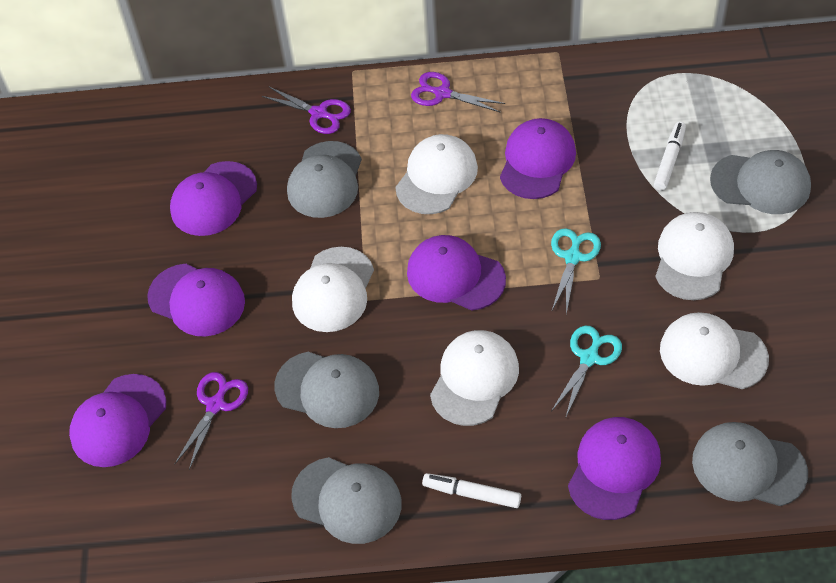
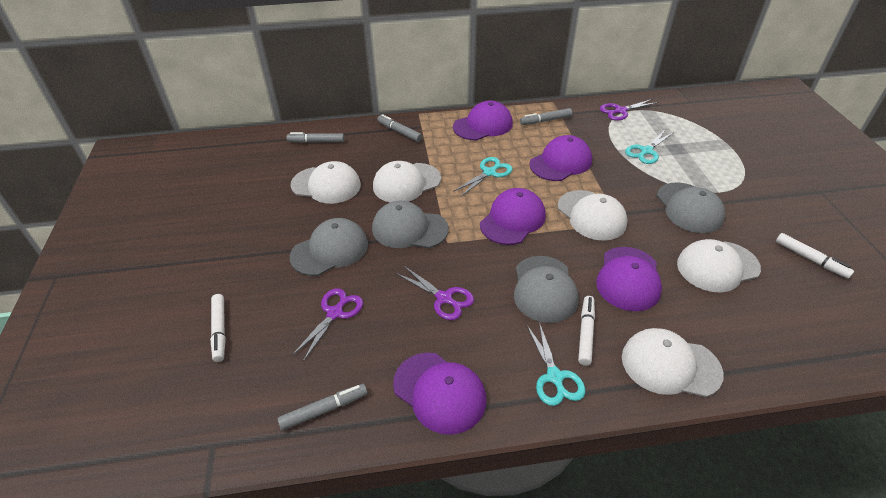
grey cap: [274,352,379,428] [287,141,362,218] [291,457,402,544] [692,422,808,506] [710,150,811,214] = 5 -> [290,218,368,276] [372,201,449,248] [514,256,578,323] [657,182,725,233] = 4
grey marker: none = 0 -> [277,384,368,431] [286,132,344,143] [377,114,422,142] [520,108,572,125] = 4
purple cap: [69,374,166,467] [147,264,245,336] [170,161,257,236] [407,235,506,311] [500,118,576,199] [568,417,661,520] = 6 -> [393,353,486,435] [453,100,513,140] [480,188,546,245] [529,135,592,181] [596,247,662,311] = 5
turquoise scissors: [551,228,601,315] [551,326,622,419] = 2 -> [453,157,513,197] [526,322,585,406] [625,130,674,164] = 3
white marker: [422,473,521,508] [654,122,686,191] = 2 -> [210,294,226,362] [578,296,595,366] [776,233,854,279] = 3

